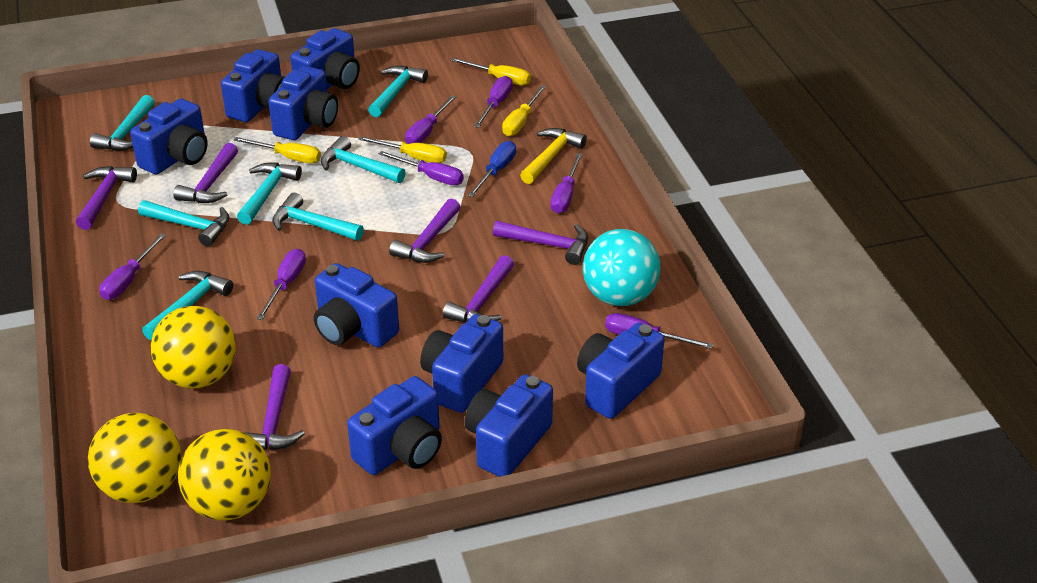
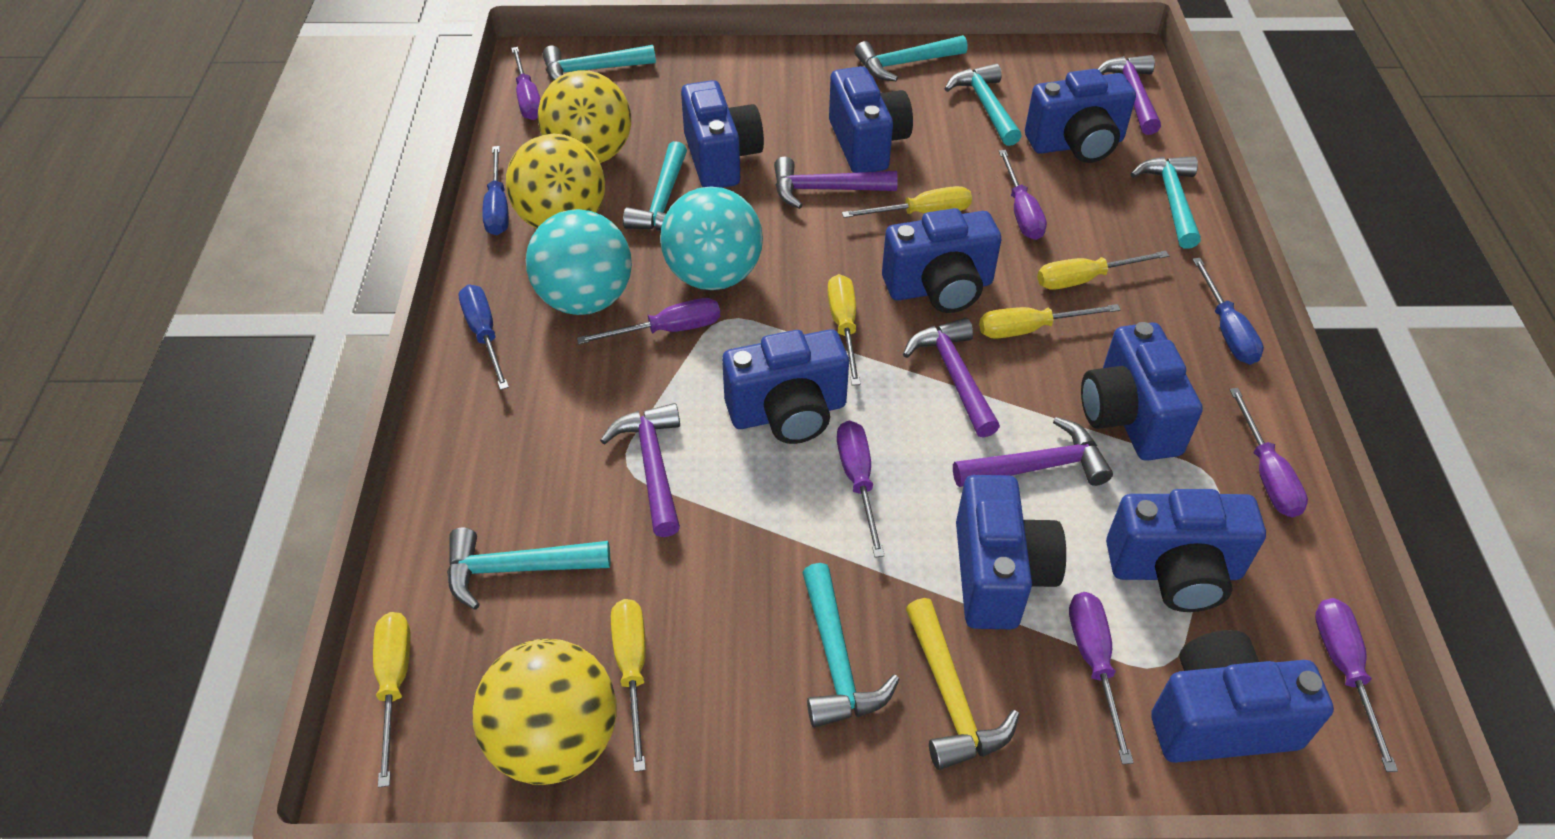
blue screwdriver: [468,141,516,197] = 1 -> [459,285,509,390] [482,146,509,235] [1192,258,1264,364] = 3
purple hammer: [76,166,137,230] [173,143,238,203] [244,364,305,450] [389,198,460,263] [442,255,514,322] [493,221,588,265] = 6 -> [600,403,680,537] [774,157,898,209] [903,318,1000,437] [953,417,1113,487] [1098,55,1161,135] = 5
turquoise ball: [583,229,660,306] = 1 -> [526,209,632,315] [660,186,763,290] = 2
yellow screwdriver: [234,137,321,163] [358,136,447,163] [450,58,531,85] [502,85,546,136] = 4 -> [373,612,411,788] [611,599,646,772] [827,274,861,386] [842,186,972,218] [979,304,1121,339] [1037,251,1169,290] = 6

